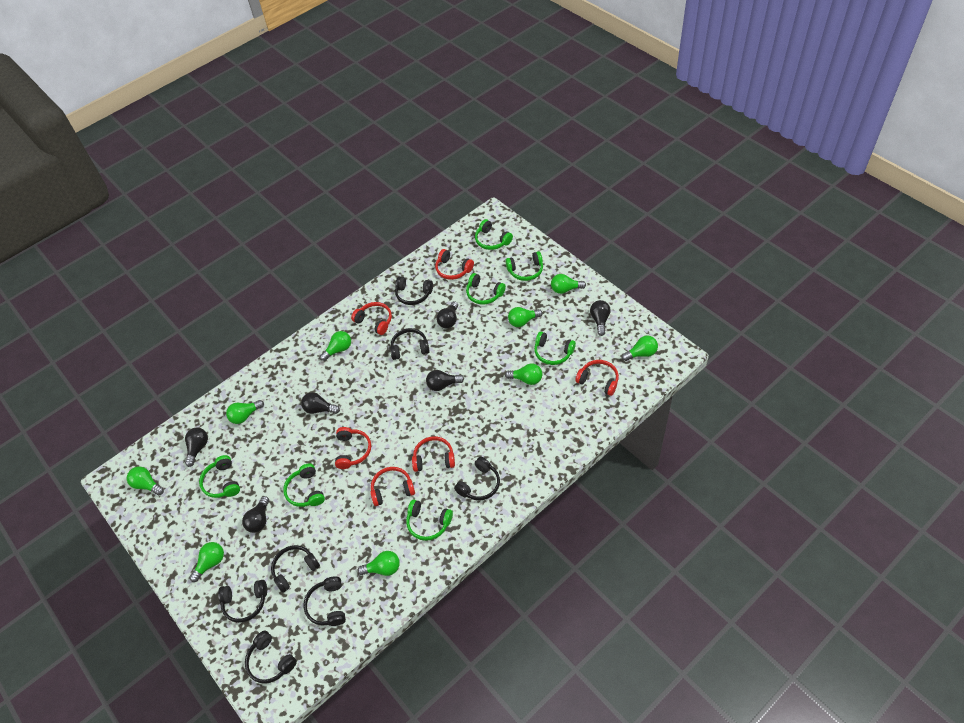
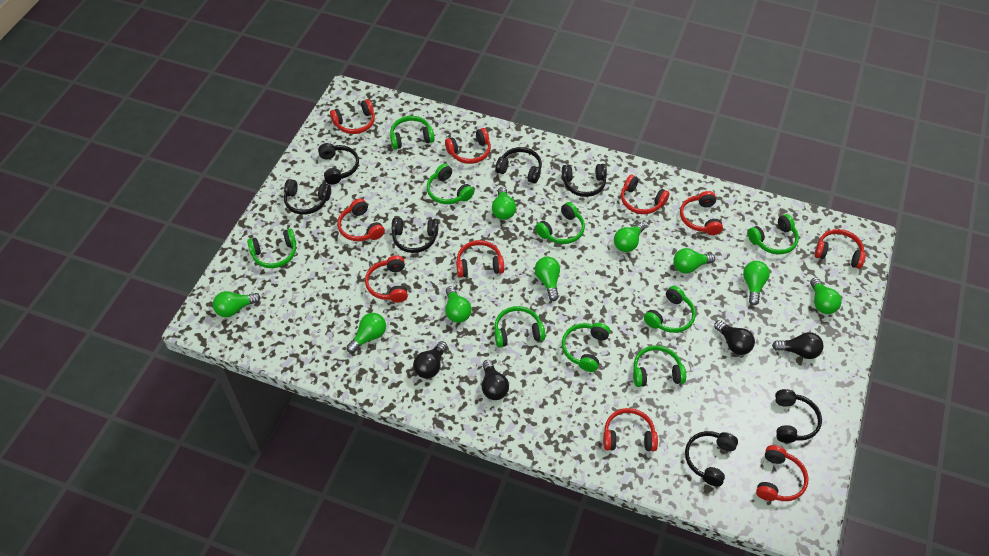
black light bulb: [185,428,208,467] [242,496,269,533] [301,392,340,414] [426,370,464,391] [436,301,458,328] [590,300,611,336] = 6 -> [413,341,448,379] [482,360,509,400] [714,320,755,355] [772,332,824,359] = 4
green headphones: [199,455,240,498] [283,464,325,507] [406,499,453,541] [466,273,506,305] [475,219,513,250] [505,251,543,281] [534,331,576,365] = 7 -> [247,229,296,268] [390,116,435,149] [427,164,474,204] [494,306,545,348] [535,202,585,244] [562,323,610,372] [633,345,686,387] [644,286,696,333] [748,214,799,254] = 9
red headphones: [335,427,371,469] [351,302,392,335] [370,467,415,506] [412,436,455,472] [435,249,474,280] [575,360,619,396] = 6 -> [330,99,375,134] [337,199,385,241] [365,255,408,303] [445,128,491,164] [456,240,504,278] [603,408,658,451] [621,175,670,214] [680,191,723,235] [756,445,809,501] [814,229,866,269] = 10

